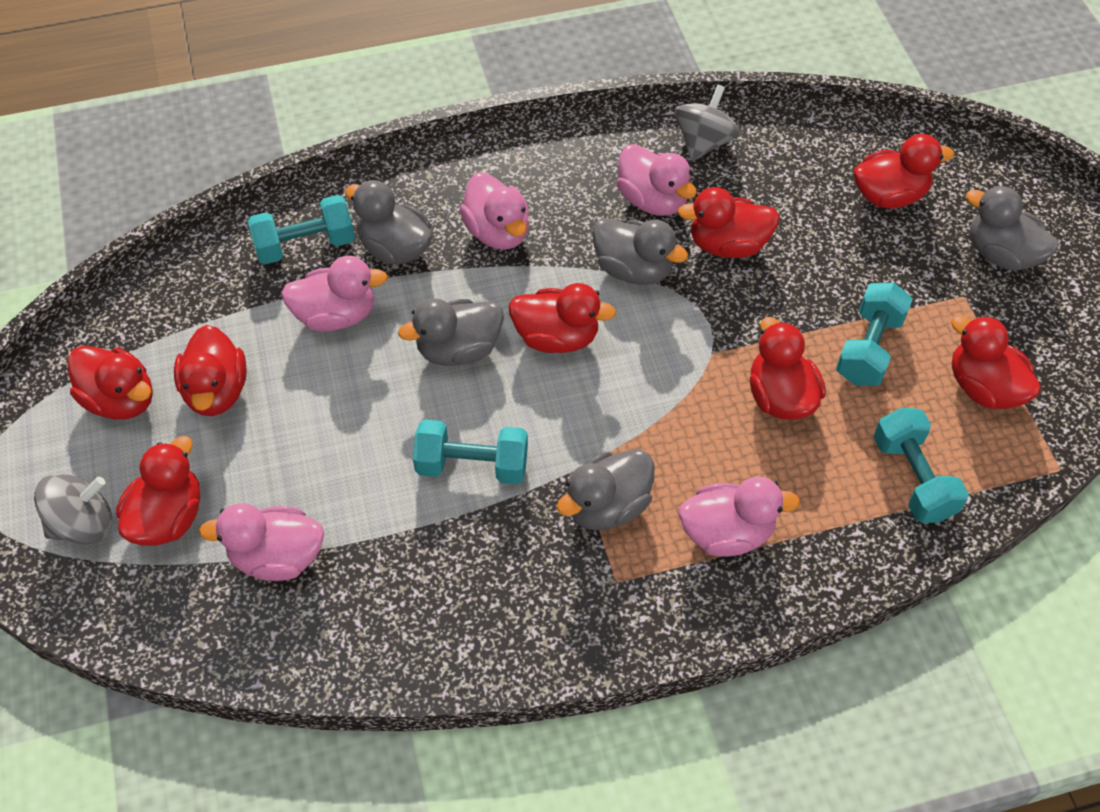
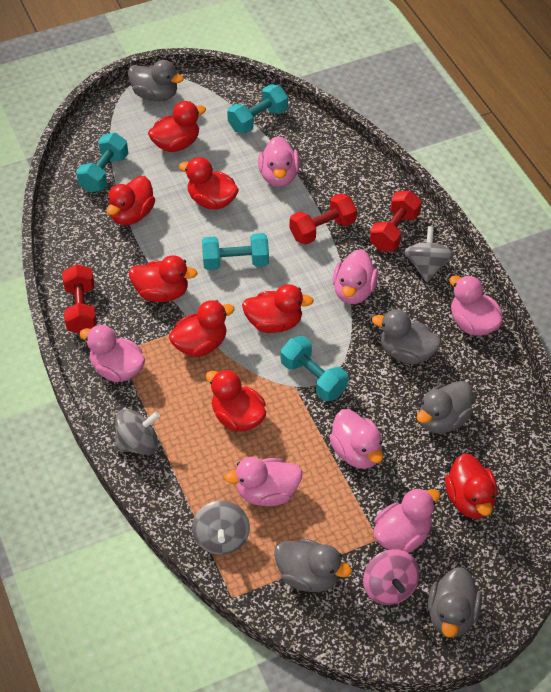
grey spinning top: [34,473,112,544] [674,84,740,161] = 2 -> [115,409,160,455] [192,501,250,555] [404,226,454,282] = 3
pink duck: [199,503,324,581] [281,256,388,332] [460,173,529,250] [617,144,697,216] [678,477,800,557] = 5 -> [80,325,145,382] [224,457,302,506] [258,136,300,187] [329,409,383,469] [333,249,378,304] [374,488,440,553] [449,275,503,336] = 7
pink spinning top: none = 0 -> [363,549,419,605] = 1
red dumbbell: none = 0 -> [62,264,97,334] [290,193,357,245] [370,191,422,251] = 3

